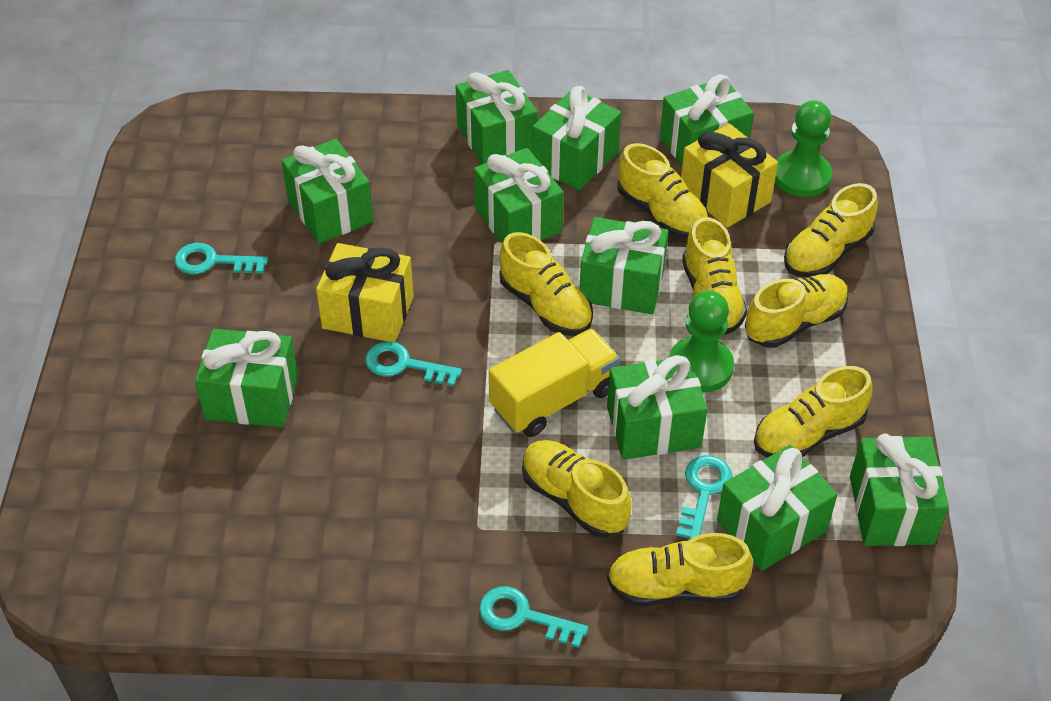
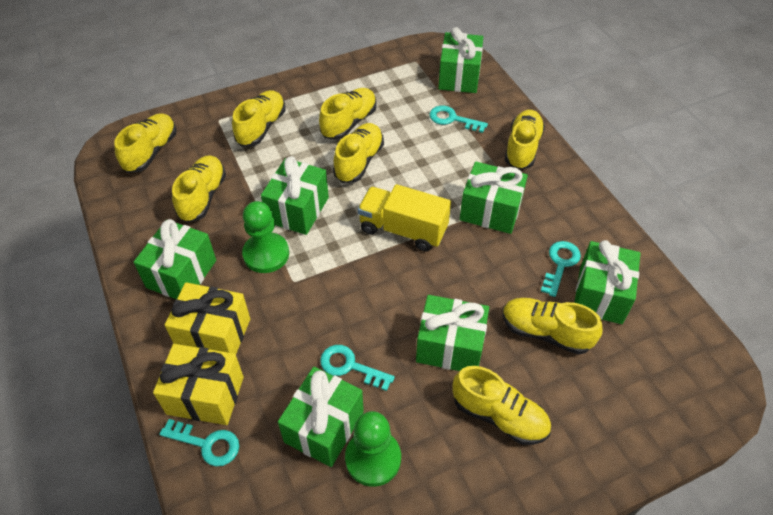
green gift: [195,329,298,428] [282,139,373,244] [456,70,537,165] [474,148,564,243] [532,86,621,190] [579,217,669,314] [607,355,707,460] [660,74,754,165] [717,445,838,571] [850,434,949,546] = 10 -> [134,219,216,299] [261,156,329,235] [278,367,364,467] [416,295,489,371] [438,27,483,93] [459,162,528,234] [574,240,641,324] = 7

